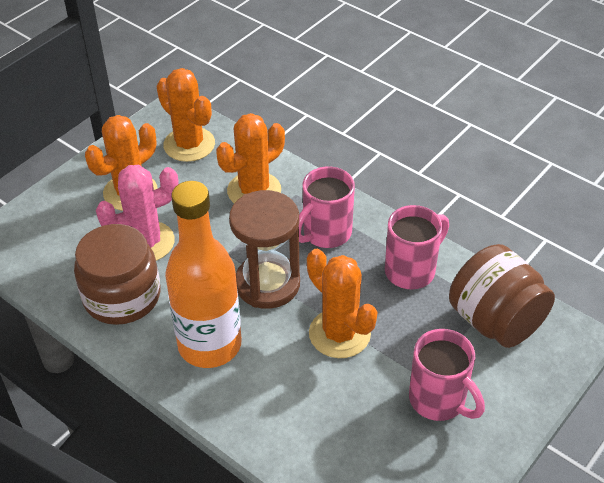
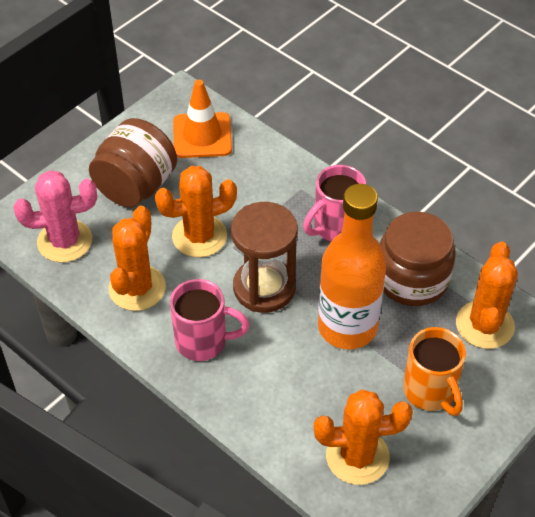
orange mug: none = 0 -> [403,327,466,416] = 1
orange traffic cone: none = 0 -> [173,80,232,158] = 1
pink mug: [299,166,355,248] [385,205,449,289] [409,329,485,421] = 3 -> [170,279,250,361] [303,165,366,241] = 2

